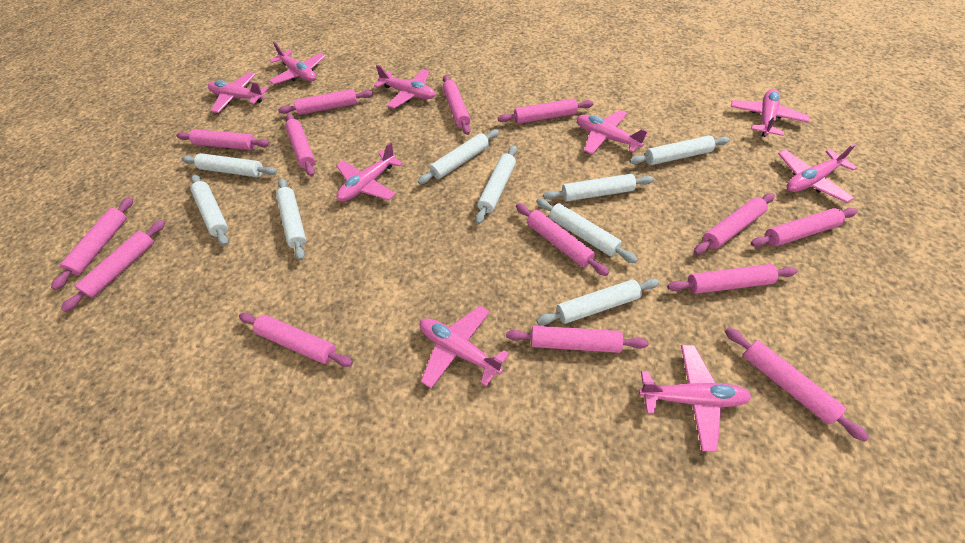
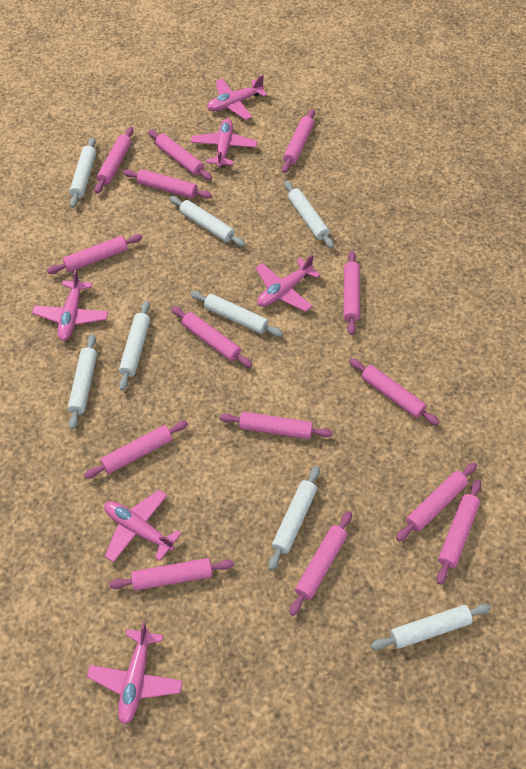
pink plane: [208,72,268,113] [269,42,326,85] [336,142,403,202] [374,65,435,109] [420,306,509,388] [576,110,648,154] [639,345,751,452] [731,89,809,137] [778,143,857,203] = 9 -> [32,270,108,341] [87,622,183,725] [104,490,181,563] [191,118,257,167] [207,75,267,120] [256,254,320,312] = 6
white rolling pin: [182,153,277,177] [190,174,229,246] [276,178,306,261] [418,129,499,184] [475,145,517,224] [536,198,638,263] [536,278,659,325] [543,174,654,202] [629,136,730,165] = 9 -> [68,334,97,429] [69,137,96,208] [119,301,150,390] [170,196,245,247] [190,291,283,337] [269,466,320,570] [284,181,334,249] [371,604,491,650] = 8

